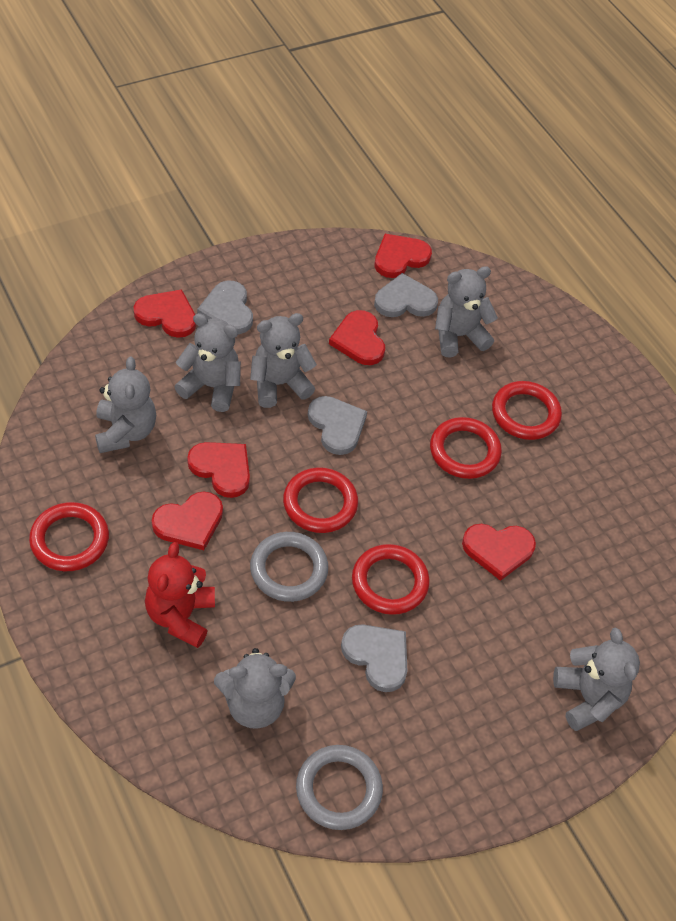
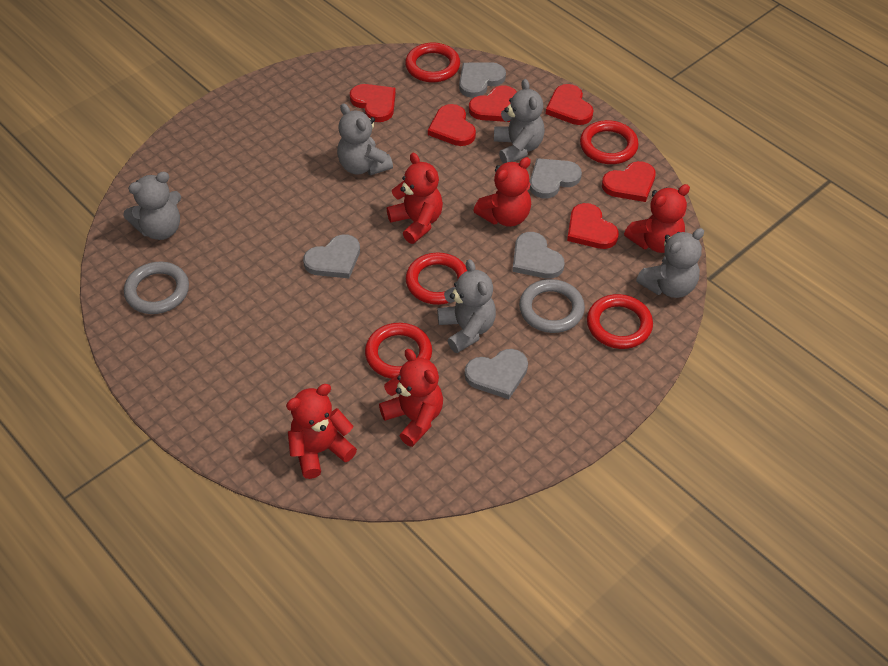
grey heart: [197,281,253,334] [308,396,367,455] [341,625,407,692] [374,273,438,317] = 4 -> [303,234,360,278] [459,62,506,98] [465,349,528,399] [512,232,564,279] [530,158,582,198] = 5
grey teddy bear: [95,357,156,453] [175,313,241,412] [214,648,296,729] [250,313,317,408] [435,266,498,357] [553,628,640,731] = 6 -> [123,172,181,240] [337,103,393,175] [437,259,496,353] [494,79,545,164] [636,228,704,298] = 5
red teddy bear: [145,542,215,648] = 1 -> [286,384,357,479] [379,349,443,447] [387,153,443,244] [473,157,531,227] [624,184,690,253] = 5

